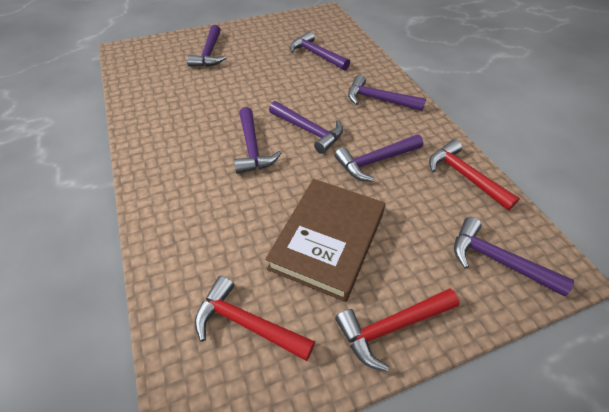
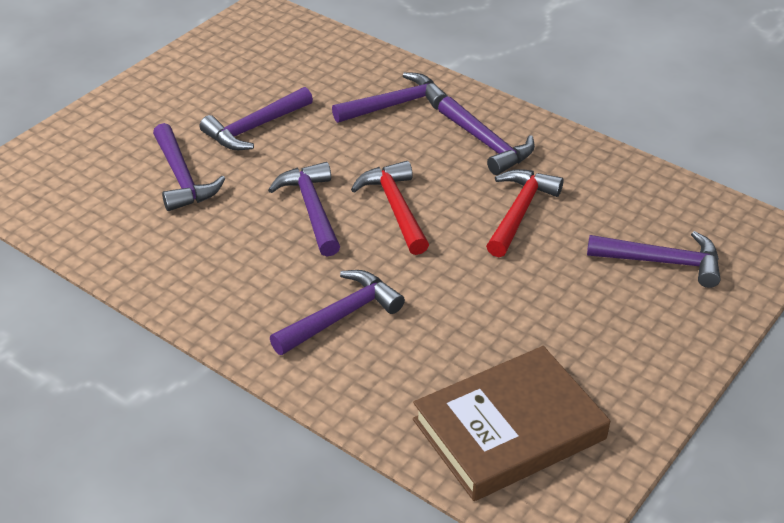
red hammer: [195,276,315,361] [335,288,460,372] [429,140,520,210] = 3 -> [351,161,429,255] [486,169,564,257] = 2

